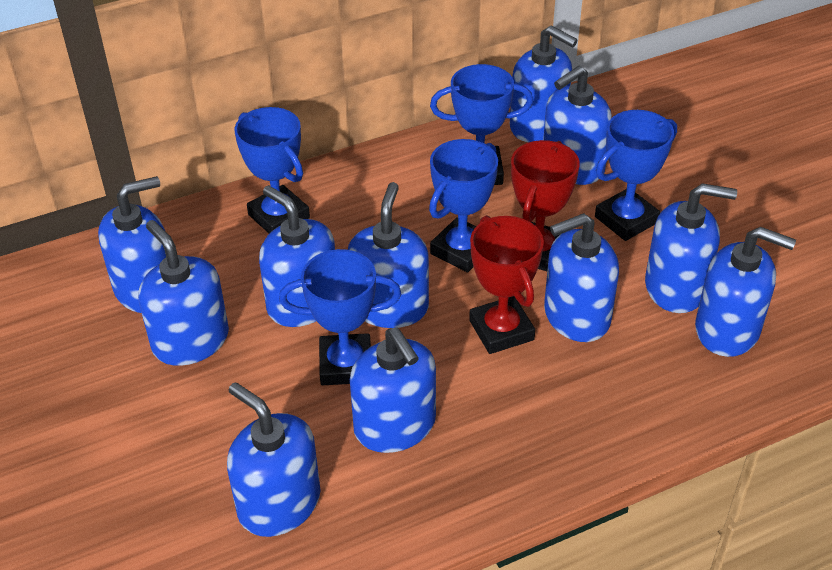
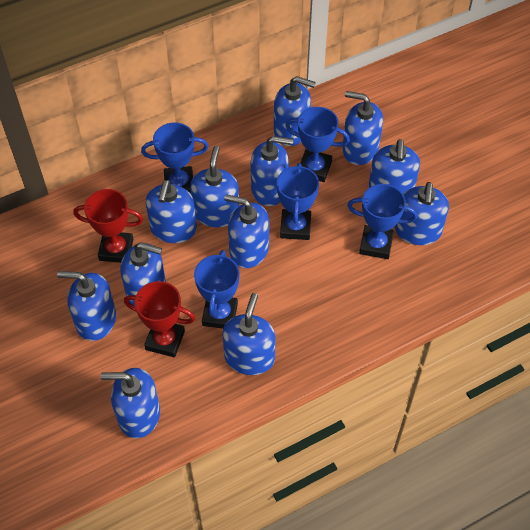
blue soap dispenser: [98,176,166,313] [138,220,229,366] [227,382,320,537] [259,185,335,327] [348,182,429,328] [350,327,436,453] [510,25,577,142] [543,66,612,185] [544,213,619,342] [645,183,737,313] [695,227,796,357] = 11 -> [57,271,116,341] [101,368,160,438] [120,242,166,306] [146,180,197,243] [190,146,239,227] [222,293,276,375] [224,194,269,268] [251,136,293,206] [274,76,316,146] [342,91,383,165] [369,139,420,194] [395,182,449,245] = 12

